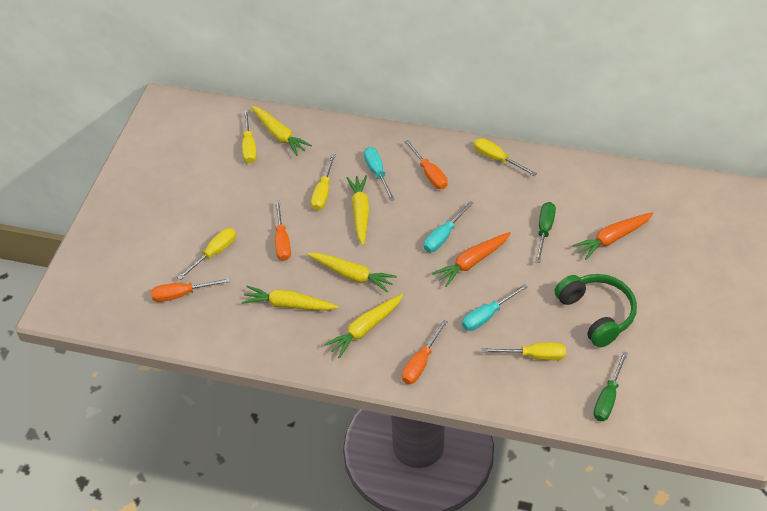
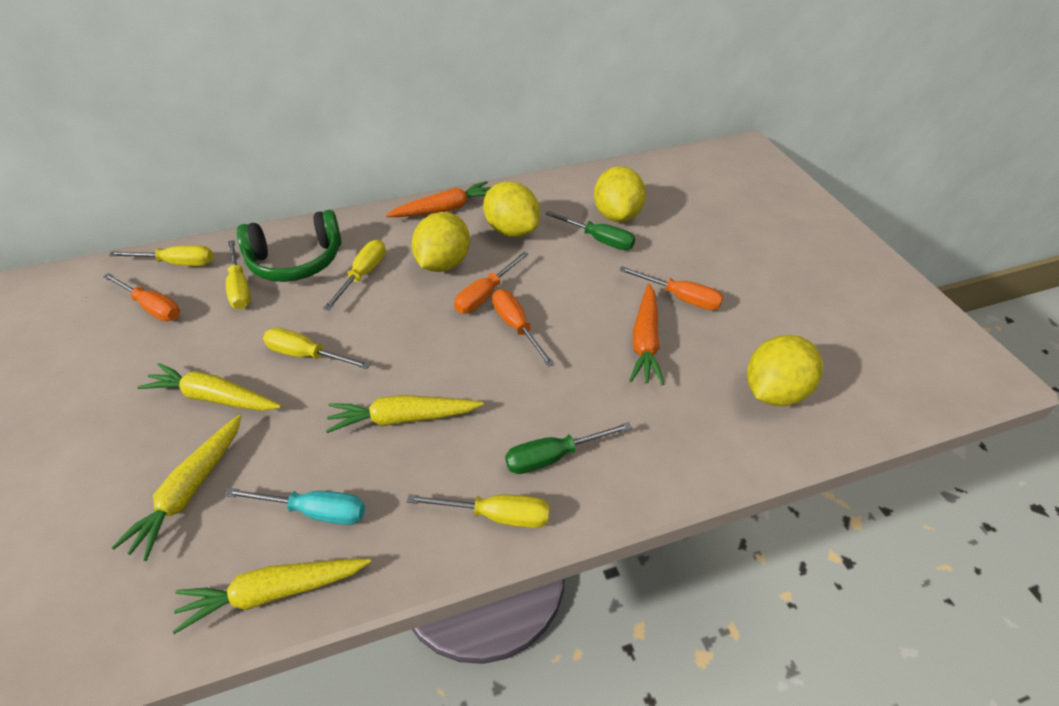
turquoise screwdriver: [364,147,395,201] [424,201,474,252] [462,284,527,331] = 3 -> [225,488,365,525] = 1
yellow carrot: [242,286,339,311] [251,106,312,156] [307,253,397,293] [324,294,403,359] [346,175,370,245] = 5 -> [111,415,242,561] [137,363,281,411] [172,558,371,634] [326,395,484,433] = 4
yellow lemon: none = 0 -> [412,212,470,272] [483,181,540,237] [594,166,646,222] [747,335,823,406] = 4

